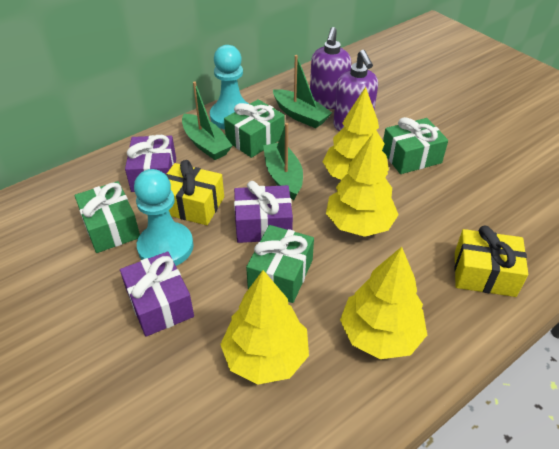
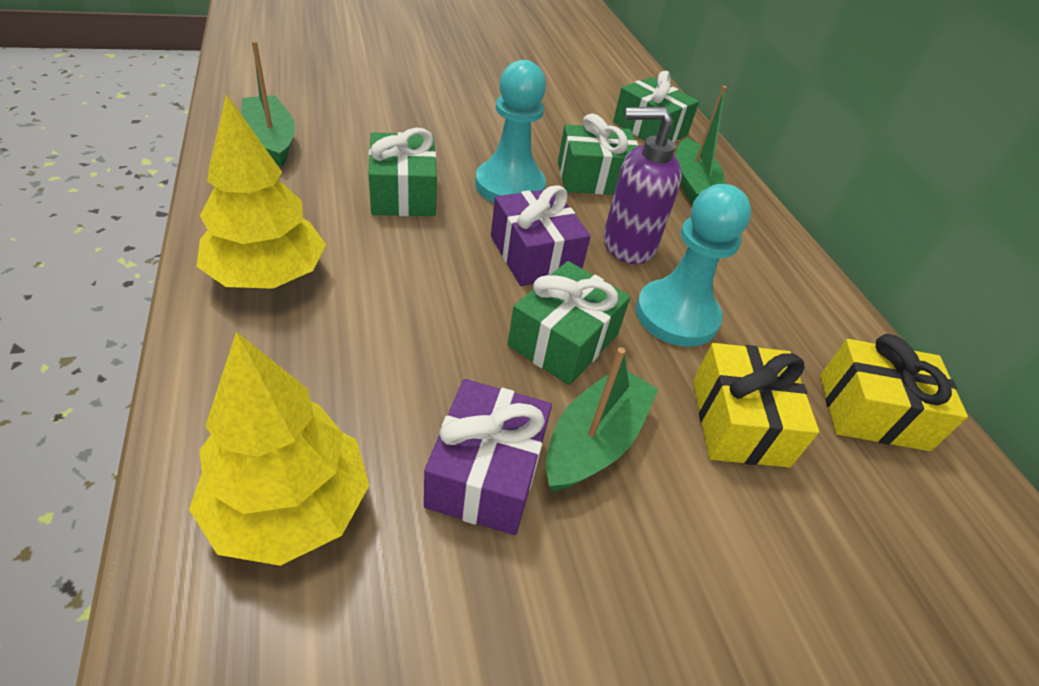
purple gift: [120,252,194,337] [125,135,176,192] [234,181,293,243] = 3 -> [424,379,552,535] [491,185,591,286] = 2
purple soap dispenser: [310,27,351,109] [333,50,378,131] = 2 -> [604,107,682,264] = 1
yellow tree: [220,270,309,385] [322,87,389,180] [326,134,399,237] [340,247,427,359] = 4 -> [189,332,369,566] [197,94,326,289] = 2

